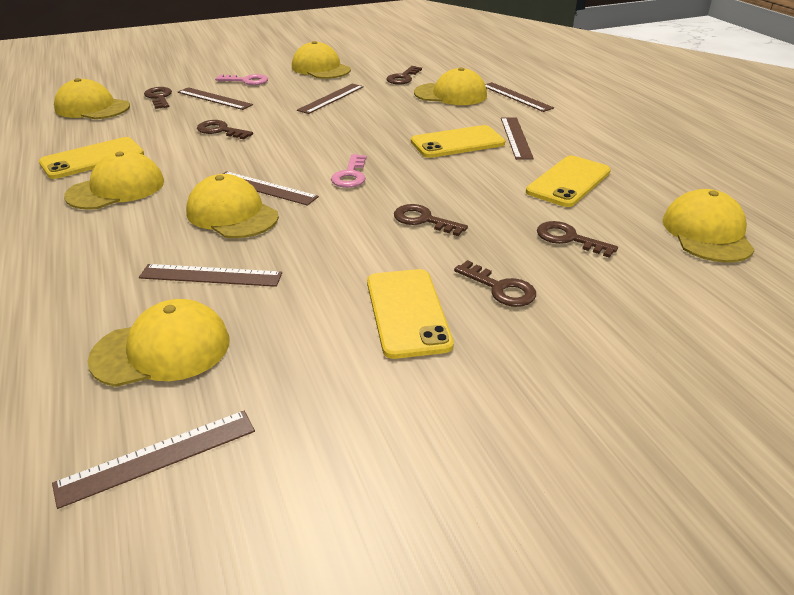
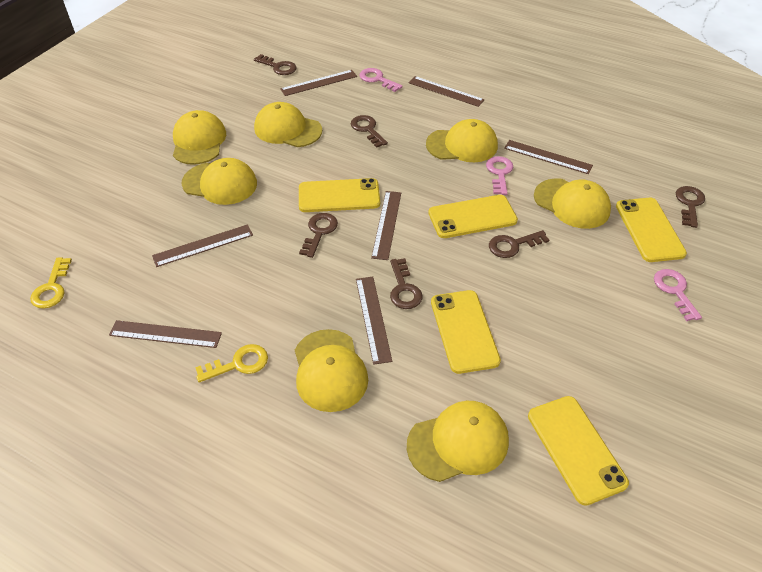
pink key: [215,74,268,85] [331,154,367,188] = 2 -> [359,68,403,92] [486,156,513,195] [654,269,702,321] = 3
yellow key: none = 0 -> [30,257,72,309] [195,344,268,382] = 2
yellow phone: [39,137,144,179] [367,269,454,359] [411,125,505,158] [526,156,611,207] = 4 -> [299,178,380,212] [428,195,518,238] [431,290,501,374] [528,396,629,506] [616,198,687,262] = 5

